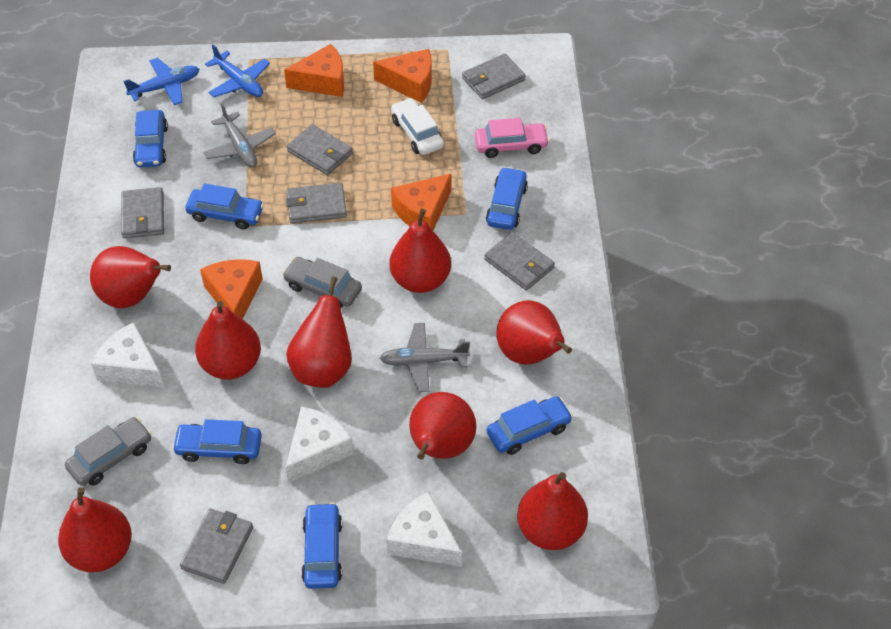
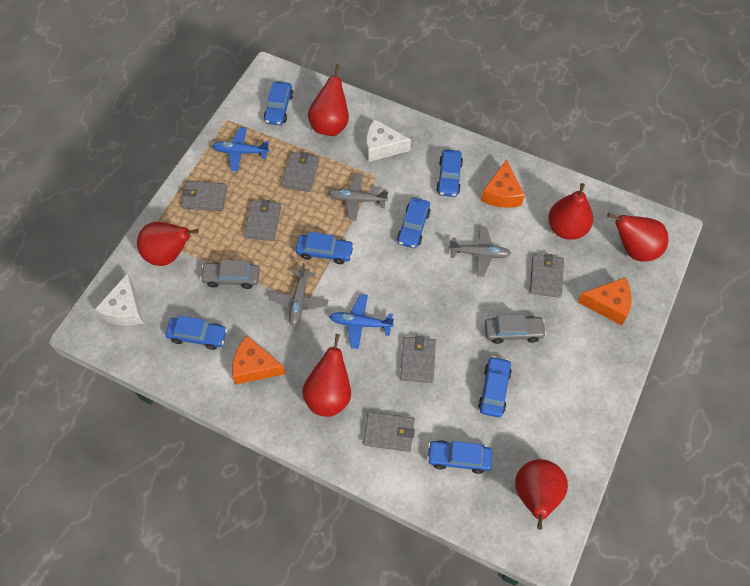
blue car: [133,110,168,168] [172,419,262,464] [185,183,264,230] [301,503,342,589] [486,167,528,230] [487,396,573,455] = 6 -> [165,316,227,350] [264,81,293,125] [296,232,354,264] [397,198,431,248] [427,440,492,474] [436,149,463,197] [478,356,512,417] = 7
grey plane: [204,103,276,168] [380,323,470,392] = 2 -> [269,263,328,326] [328,173,388,221] [449,226,511,277] = 3
orange cheese: [200,259,263,319] [284,44,344,97] [373,49,432,103] [391,174,451,231] = 4 -> [232,336,285,384] [481,159,525,208] [578,277,632,326] = 3
pink car: [475,118,550,158] = 1 -> none = 0
red pear: [58,487,132,572] [90,246,171,308] [195,301,261,380] [286,277,352,388] [390,209,451,293] [409,392,476,460] [496,300,572,365] [517,472,588,550] = 8 -> [137,222,199,266] [302,334,351,417] [308,64,349,136] [515,459,568,530] [548,183,593,240] [607,213,668,262] = 6
white car: [391,98,444,155] = 1 -> none = 0
white cheese: [91,322,164,388] [286,406,354,483] [387,492,462,567] = 3 -> [95,273,143,326] [366,119,411,162] = 2

